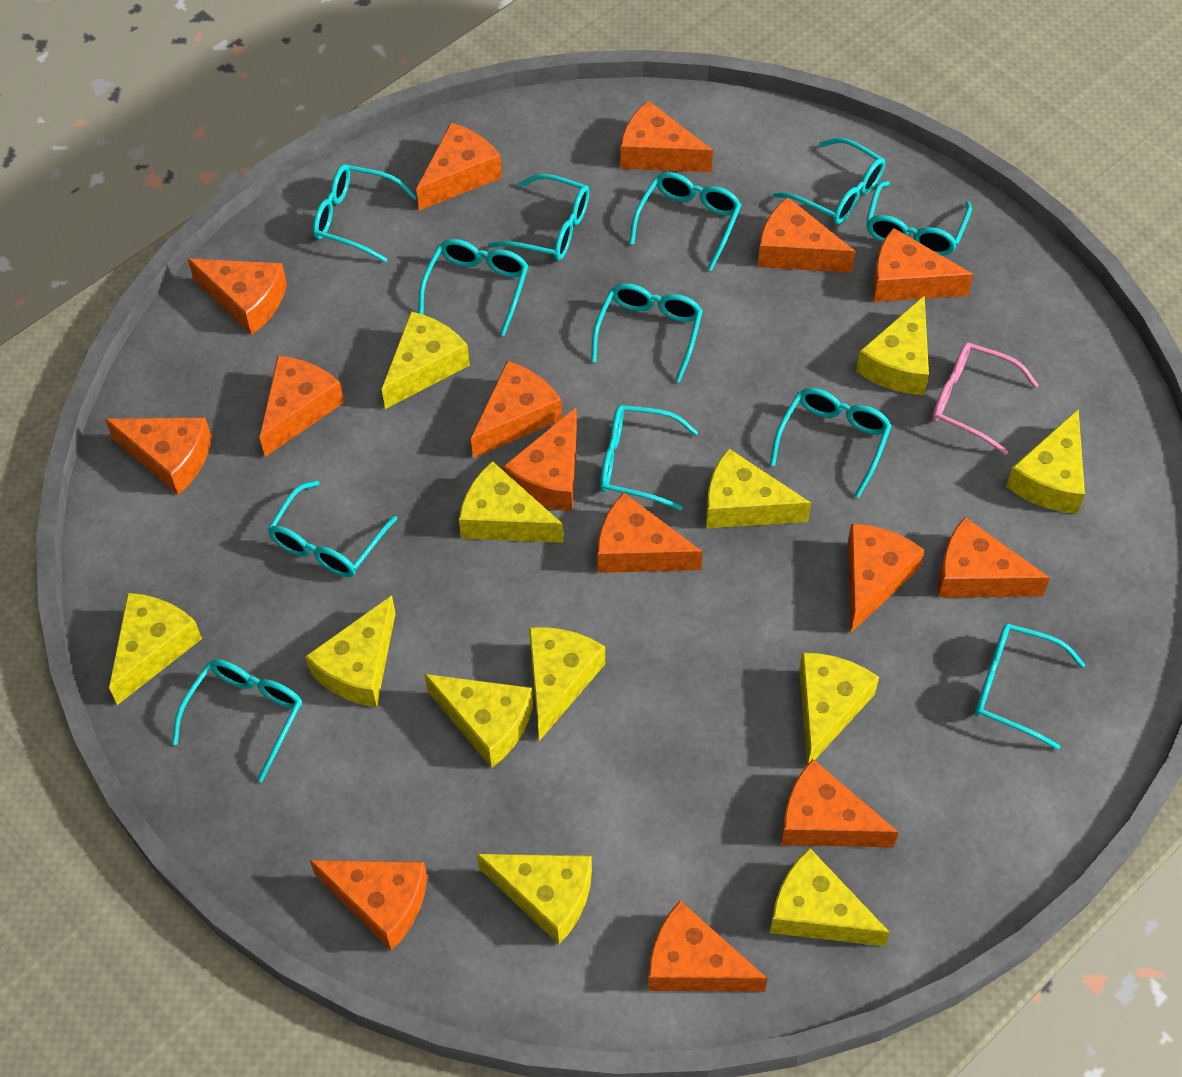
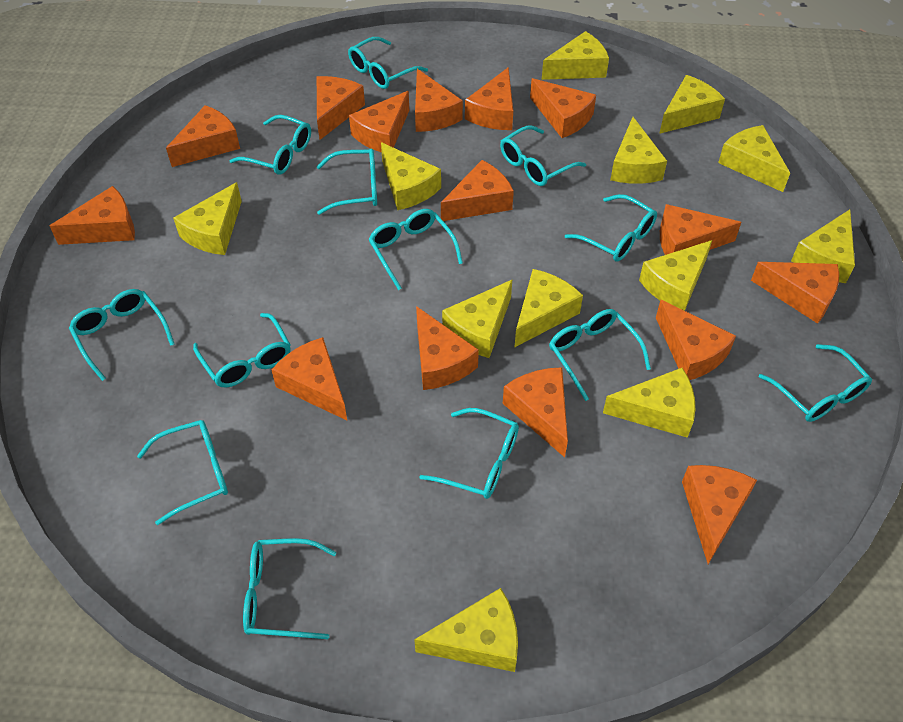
pink glasses: [932,343,1038,455] = 1 -> none = 0
turquoise glasses: [172,659,302,782] [268,480,397,577] [313,164,417,262] [418,239,528,336] [488,174,589,261] [591,283,703,382] [600,405,698,511] [629,172,741,271] [770,388,892,498] [773,138,885,224] [866,181,972,256] [975,624,1085,750] = 12 -> [69,289,175,381] [137,420,228,525] [193,313,291,387] [230,115,311,175] [243,538,336,639] [317,149,377,215] [348,37,428,89] [368,209,463,290] [420,408,519,499] [500,125,586,186] [549,309,651,401] [565,194,657,262] [759,344,872,422] = 13

